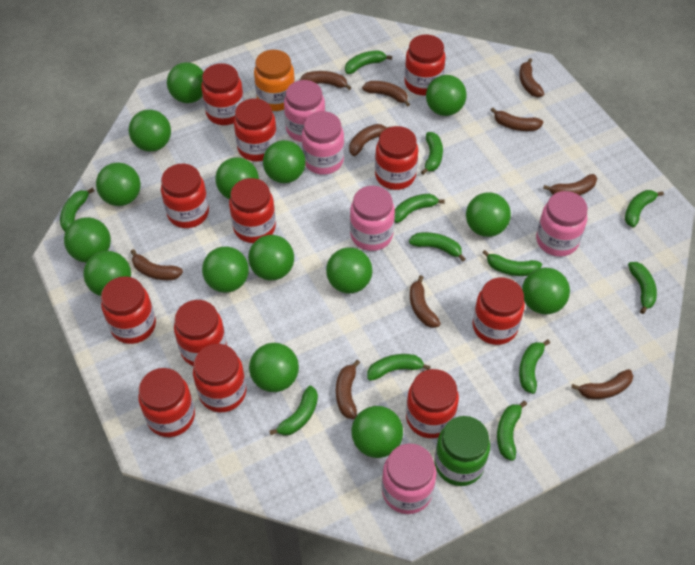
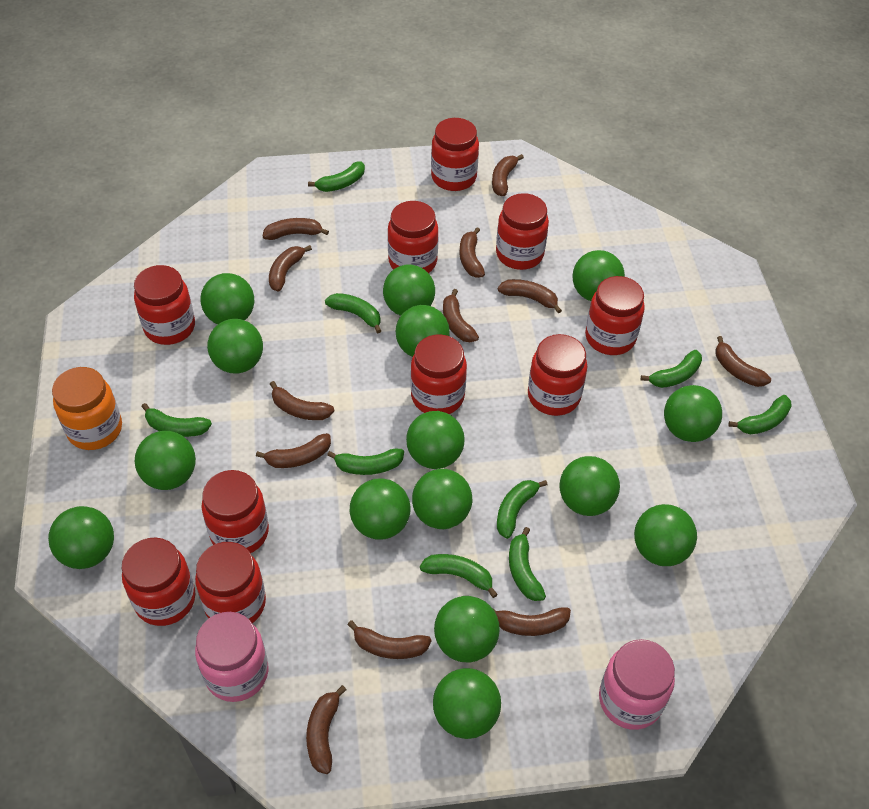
brown banana: [131,249,183,280] [300,71,351,90] [336,360,360,419] [349,124,390,156] [362,81,410,107] [410,275,441,328] [491,108,543,131] [519,58,544,97] [543,174,597,195] [571,369,633,399] = 10 -> [256,433,331,468] [263,218,329,240] [269,245,312,292] [270,381,334,420] [306,685,346,774] [347,620,431,659] [443,289,479,342] [459,227,485,278] [492,154,524,196] [492,607,571,636] [498,279,562,313] [716,336,771,387] = 12
green banana: [60,188,94,232] [269,386,318,436] [345,50,392,74] [367,354,431,381] [395,194,445,223] [409,232,465,261] [421,132,443,175] [482,250,542,276] [497,401,527,461] [519,340,550,394] [625,190,664,227] [628,262,657,314] = 12 -> [141,403,212,437] [308,161,365,192] [325,293,381,333] [327,448,404,475] [420,554,498,598] [497,480,548,539] [509,527,546,601] [641,350,702,388] [728,395,792,434] = 9
green jar: [434,416,490,486] = 1 -> none = 0
pink jar: [284,80,325,142] [302,111,344,175] [350,186,395,251] [382,443,436,514] [536,191,588,257] = 5 -> [195,612,269,702] [599,639,675,730] = 2
red jar: [101,276,156,344] [138,368,195,437] [161,164,209,228] [174,300,227,366] [193,344,246,413] [201,63,244,125] [229,178,276,243] [234,99,277,161] [375,126,418,190] [404,34,445,95] [406,369,459,438] [472,277,525,345] = 12 -> [122,537,196,626] [134,265,195,345] [195,542,266,623] [202,470,269,553] [388,201,438,273] [411,335,467,414] [431,118,479,191] [496,193,549,270] [528,334,587,416] [585,276,645,355] = 10

